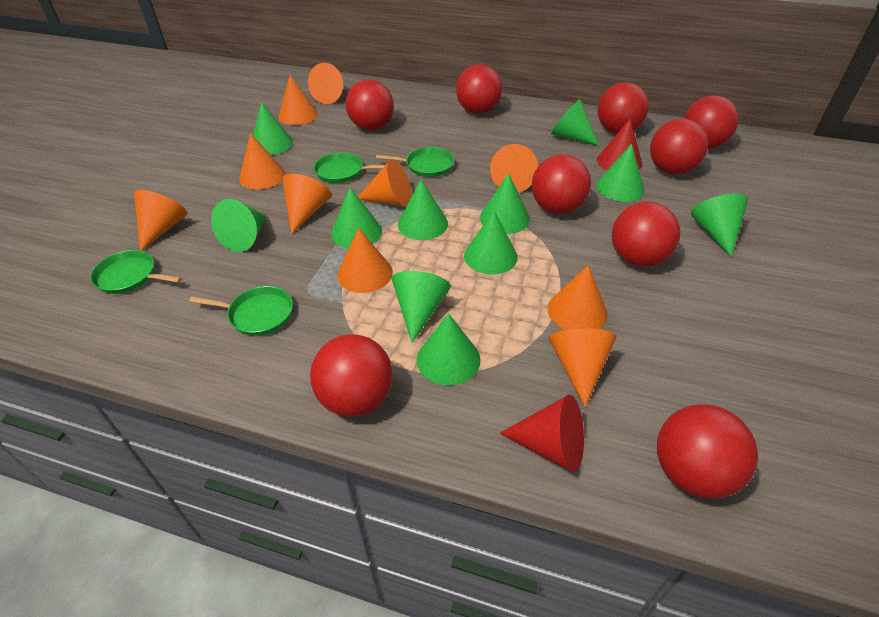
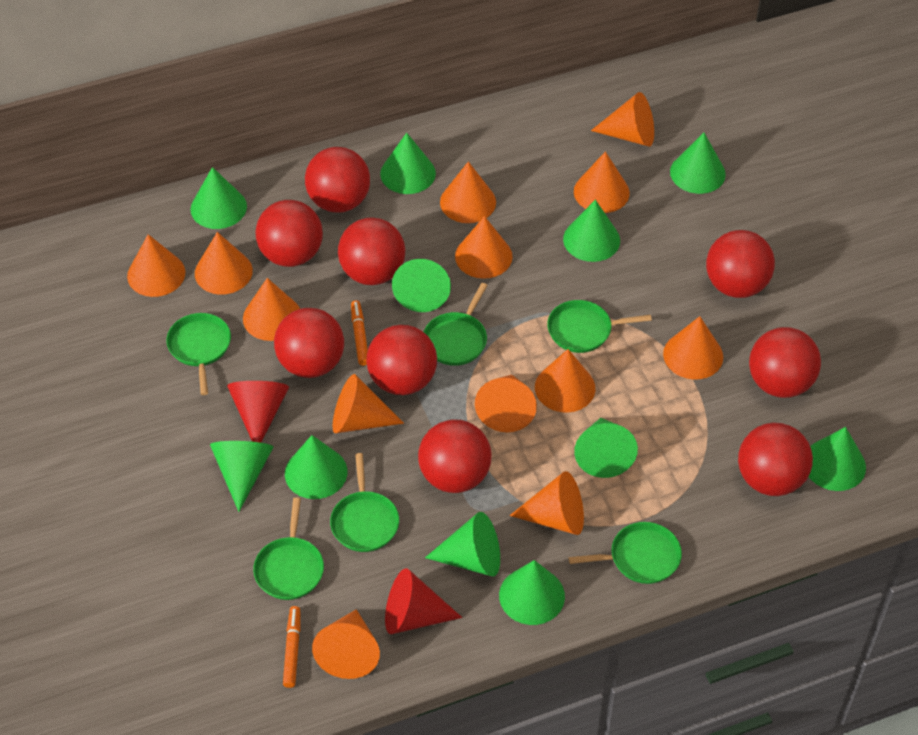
green pan: [90,250,182,294] [189,286,293,336] [314,153,385,183] [376,147,454,177] = 4 -> [166,313,231,395] [253,497,324,600] [330,453,399,552] [424,283,488,366] [547,300,652,353] [569,522,682,584] = 6
orange cone: [134,190,188,251] [239,133,285,189] [278,75,318,125] [283,174,331,234] [308,63,343,104] [338,228,393,293] [358,159,412,207] [490,144,538,192] [547,265,608,330] [549,328,617,407] = 10 -> [127,234,185,297] [195,232,253,295] [243,278,300,341] [312,609,380,679] [333,374,404,433] [440,161,496,223] [455,216,513,279] [475,375,537,432] [510,471,584,535] [535,349,595,413] [574,151,630,213] [591,92,654,147] [663,316,723,380] = 13
orange marker: none = 0 -> [283,606,300,688] [351,300,368,366] = 2

